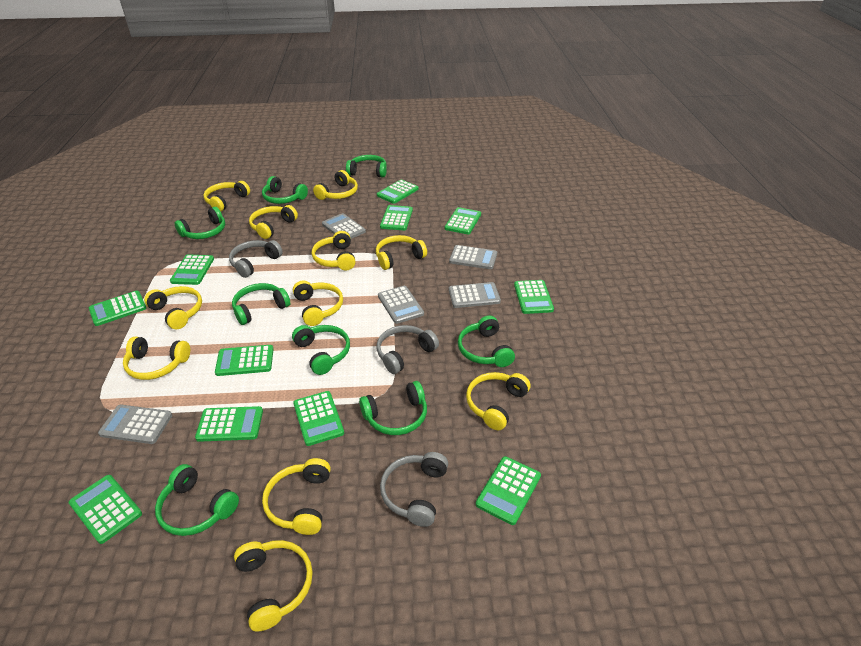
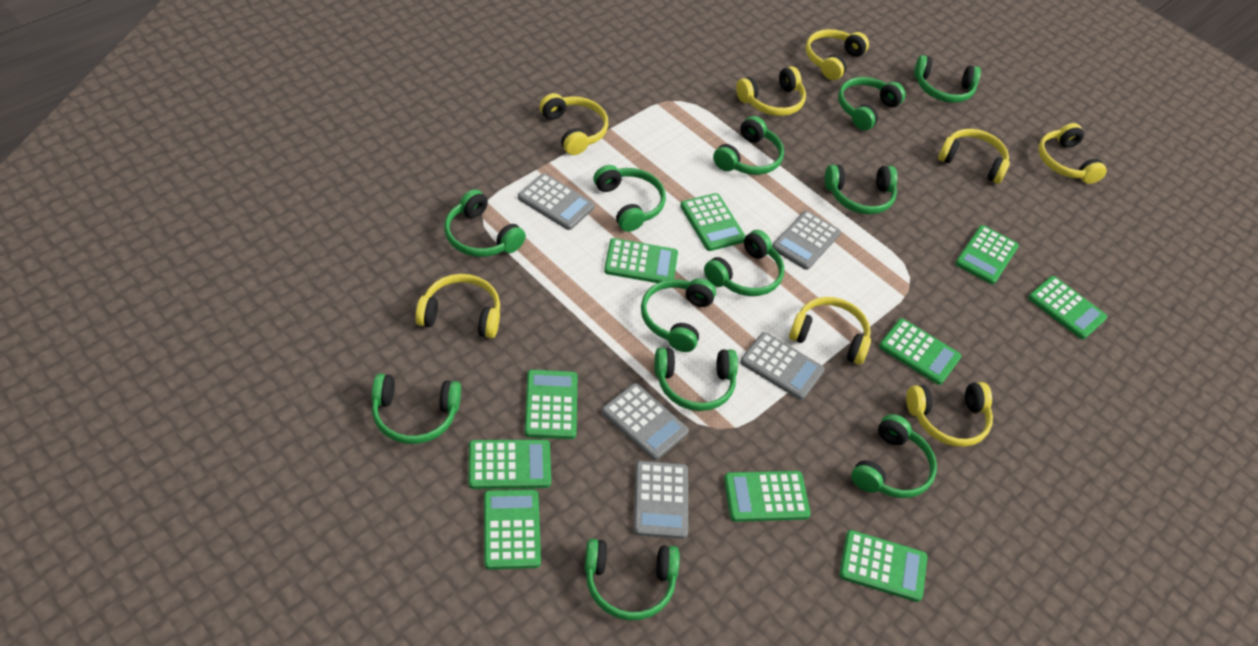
green calculator: [68,475,142,544] [89,291,146,326] [170,254,214,285] [195,406,263,442] [215,345,273,376] [293,391,344,446] [377,180,419,204] [380,205,413,230] [445,207,481,234] [476,456,541,525] [514,280,554,314] = 11 -> [469,439,551,489] [484,489,541,570] [525,370,577,439] [604,238,678,283] [680,193,746,251] [724,471,810,522] [839,530,927,602] [879,318,961,385] [955,225,1019,284] [1028,276,1107,339] = 10
green headphones: [155,464,239,536] [174,207,225,239] [232,283,290,325] [262,176,308,204] [292,325,350,375] [346,155,387,177] [359,381,427,435] [458,315,515,367] = 8 -> [372,374,461,444] [444,189,526,257] [585,539,679,620] [594,165,666,232] [641,278,716,352] [654,348,738,411] [704,230,784,296] [713,116,784,175] [825,165,897,214] [838,77,906,130] [851,414,937,498] [914,55,981,103] = 12
grey headphones: [229,240,283,278] [377,325,439,374] [380,452,448,527] = 3 -> none = 0
yellow headphones: [123,337,190,380] [144,286,202,329] [204,181,250,211] [234,540,313,632] [249,205,298,239] [262,458,331,535] [293,281,343,326] [312,231,356,270] [313,170,358,200] [376,235,427,270] [466,372,530,430] = 11 -> [415,274,500,338] [540,93,608,155] [736,66,806,116] [789,297,871,365] [806,29,869,80] [906,382,993,447] [938,129,1010,184] [1038,123,1107,184] = 8

